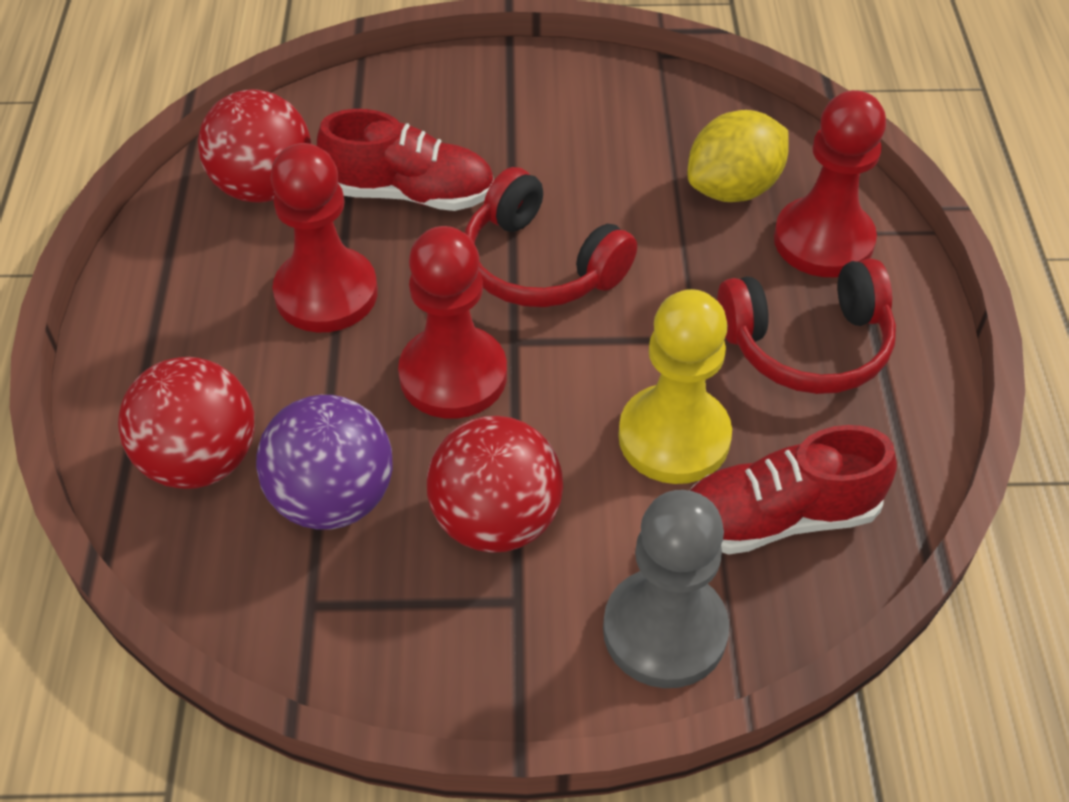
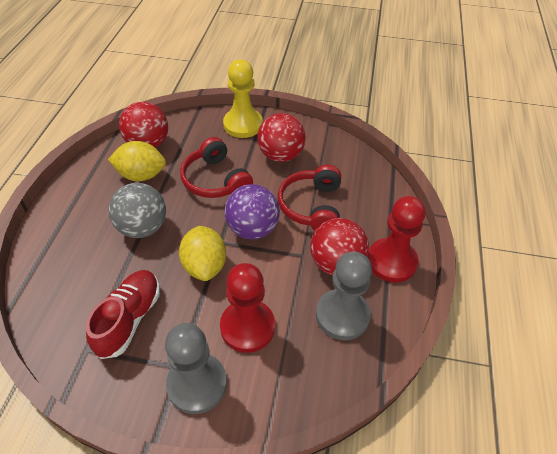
grey ball: none = 0 -> [109,183,166,238] = 1
grey pawn: [603,490,729,688] = 1 -> [165,323,227,414] [316,252,372,340] = 2
red pawn: [270,143,378,332] [398,226,507,419] [774,90,886,277] = 3 -> [220,263,275,353] [367,196,426,283] = 2
red shoe: [317,109,494,211] [689,425,897,555] = 2 -> [86,270,160,359] = 1
yellow lemon: [687,110,789,202] = 1 -> [108,141,166,181] [179,226,226,281] = 2

